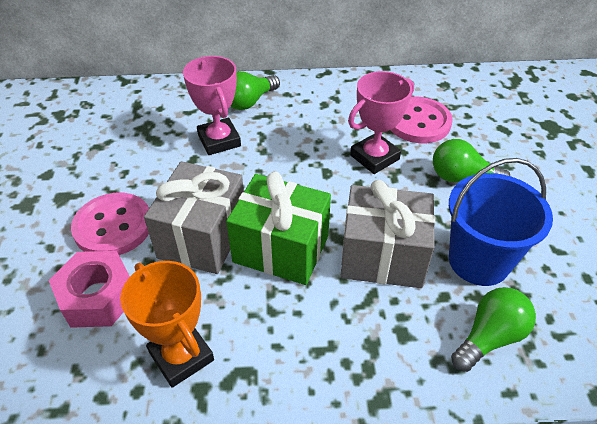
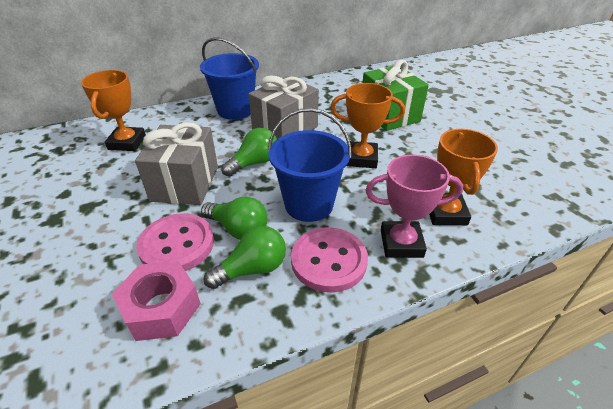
blue bucket: [449,158,553,286] = 1 -> [200,37,259,120] [268,108,352,222] = 2
orange trophy: [120,261,214,388] = 1 -> [81,70,146,151] [330,83,405,168] [429,129,498,225] = 3
pink trophy: [183,56,241,155] [348,71,414,174] = 2 -> [365,155,463,258] = 1

